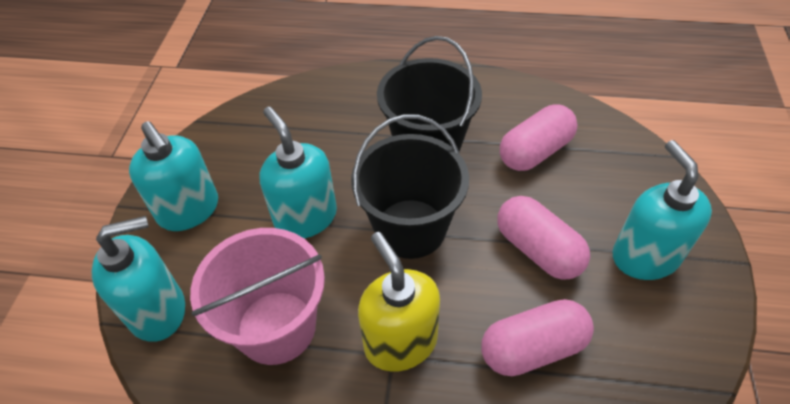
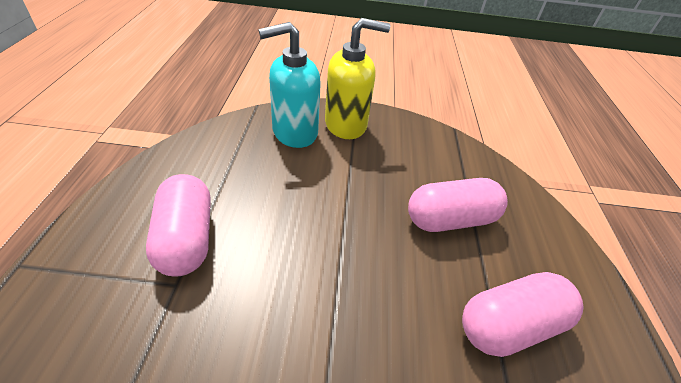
black bucket: [351,114,469,259] [377,36,482,152] = 2 -> none = 0
pink bucket: [190,228,325,365] = 1 -> none = 0
turquoise soap dispenser: [92,216,185,342] [129,121,218,231] [259,107,337,238] [612,140,712,280] = 4 -> [258,22,321,148] = 1

